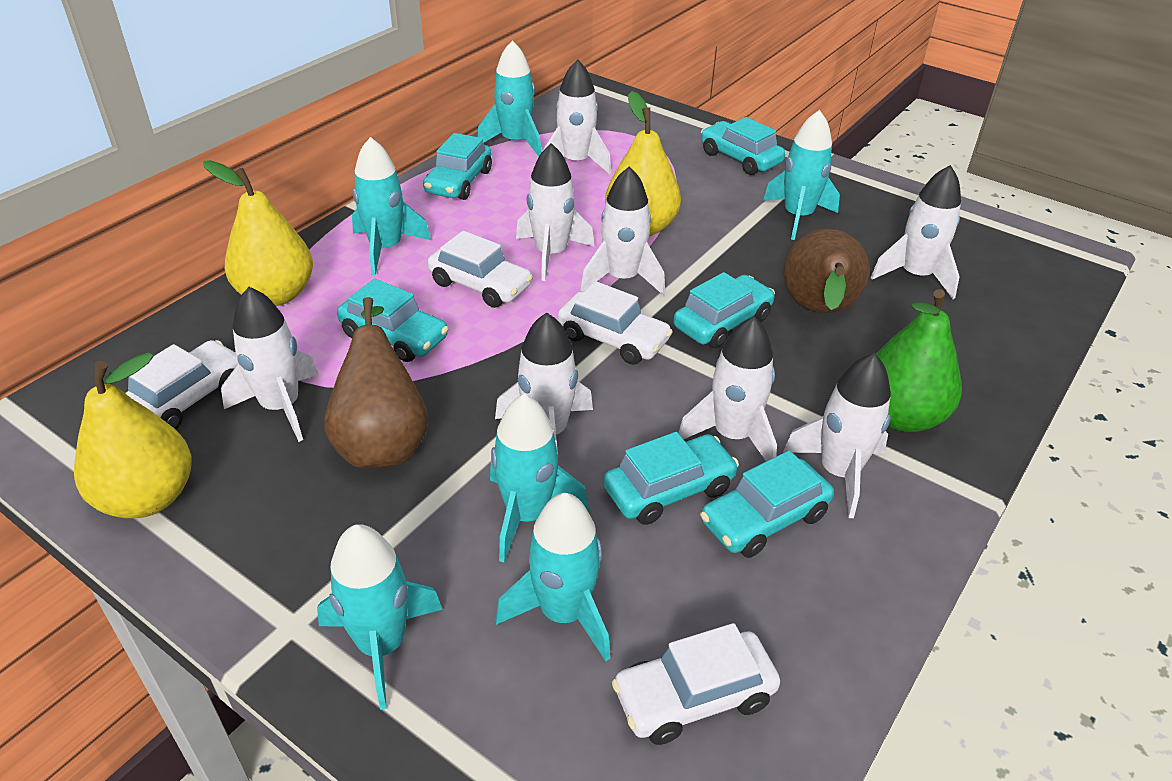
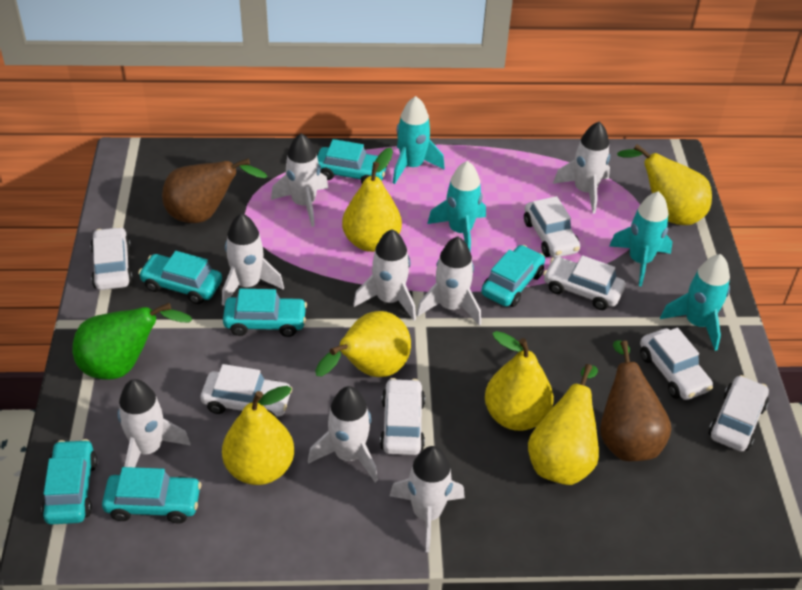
turquoise rocket: [317,524,443,710] [352,137,431,275] [477,40,542,156] [490,394,589,563] [495,493,610,661] [763,110,840,240] = 6 -> [393,96,445,184] [427,161,486,251] [609,191,673,286] [660,254,730,351] = 4
white car: [125,340,238,430] [428,231,533,308] [558,281,673,365] [612,623,780,745] = 4 -> [90,227,133,290] [201,364,292,417] [380,378,425,455] [524,196,580,258] [543,255,625,310] [640,328,713,400] [709,375,769,452] = 7
yellow pear: [74,352,192,518] [203,160,313,306] [605,91,681,236] = 3 -> [222,386,294,485] [315,311,411,377] [342,147,402,252] [485,331,554,431] [528,364,599,485] [617,144,712,225] = 6

